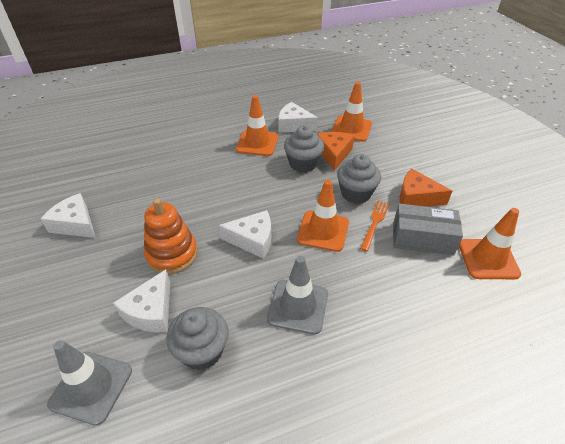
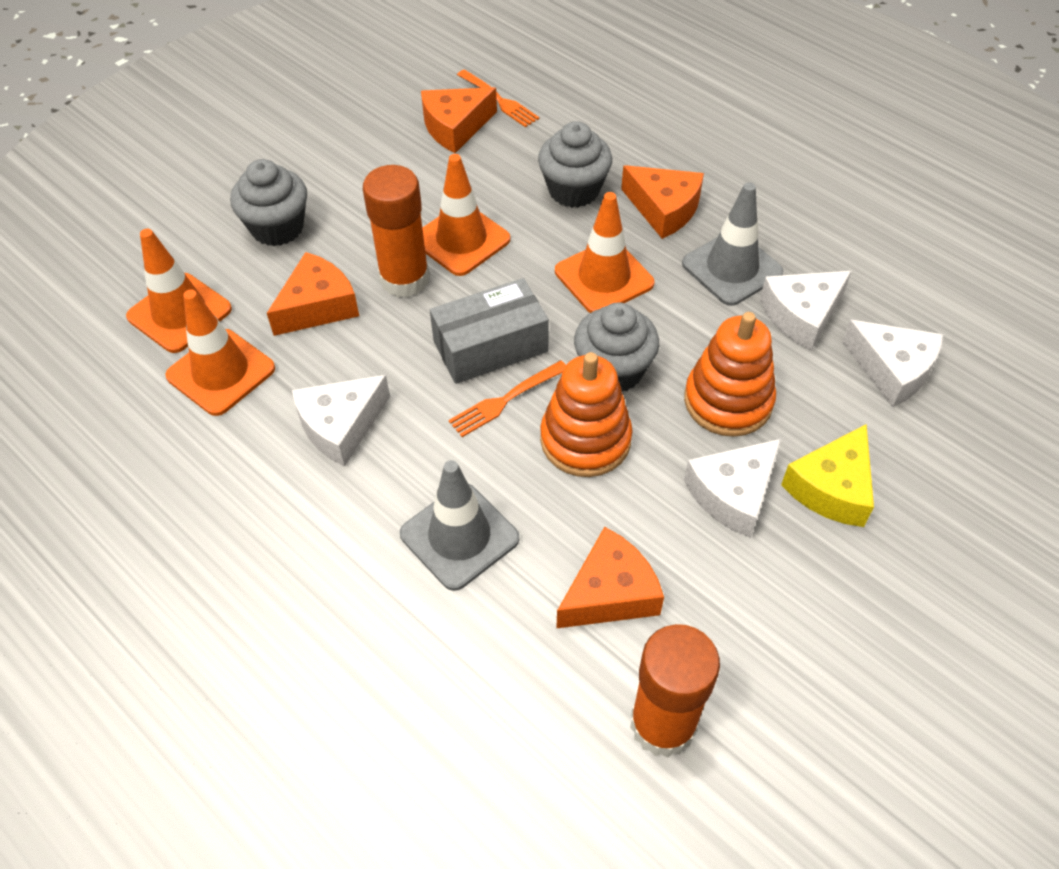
orange cheese: [317,132,355,171] [400,169,452,207] = 2 -> [267,252,359,336] [421,87,497,153] [556,527,664,629] [621,165,704,239] = 4
orange fork: [360,201,389,251] = 1 -> [449,360,566,437] [457,69,540,127] = 2
orange glue stick: none = 0 -> [363,165,429,298] [630,624,720,758] = 2
orange stacking toy: [144,198,198,274] = 1 -> [540,352,633,477] [684,312,776,437] = 2
yellow cheese: none = 0 -> [781,424,874,527] = 1

